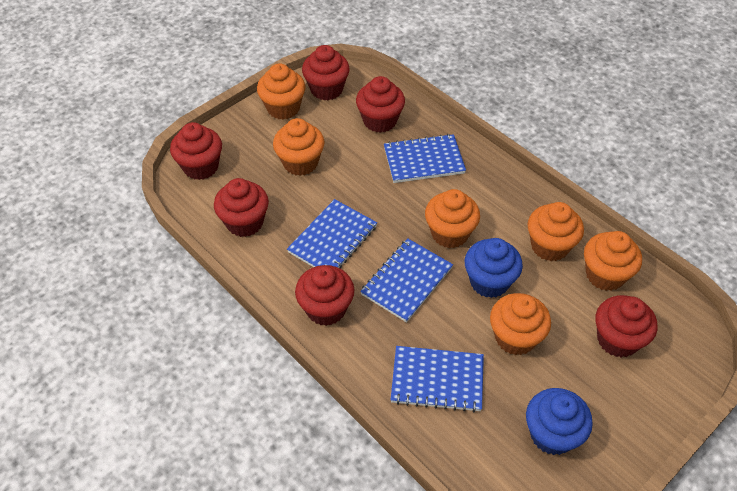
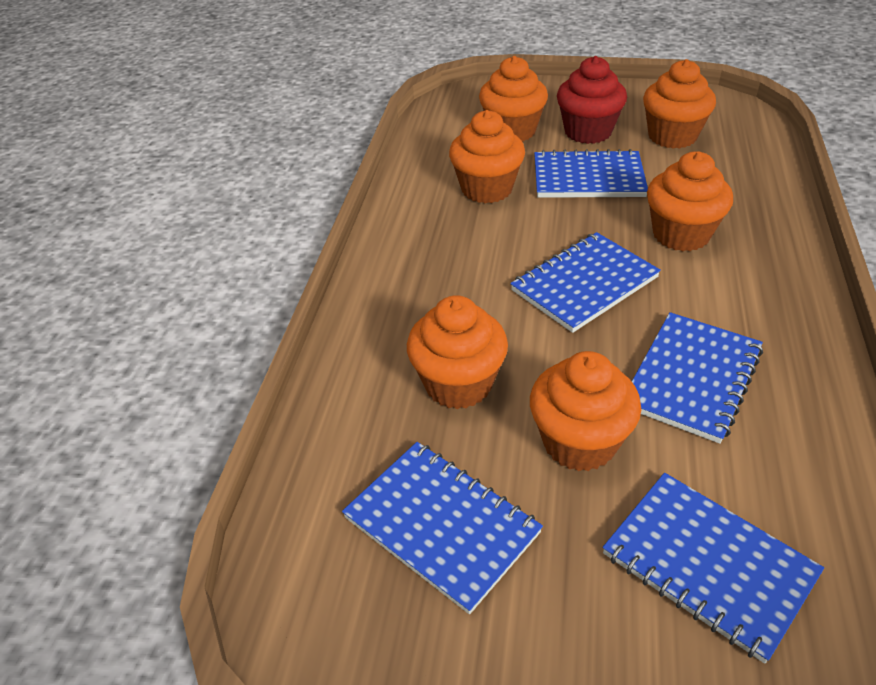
blue cupcake: [465,238,523,298] [526,388,593,455] = 2 -> none = 0
blue notebook: [287,199,377,268] [360,238,453,323] [384,134,466,183] [391,346,484,412] = 4 -> [342,442,543,614] [510,232,661,333] [534,149,648,198] [603,473,824,664] [632,312,763,444] = 5
red cupcake: [170,122,222,180] [214,178,269,237] [295,265,355,326] [302,45,350,100] [356,76,405,133] [595,295,657,358] = 6 -> [557,56,627,144] = 1

